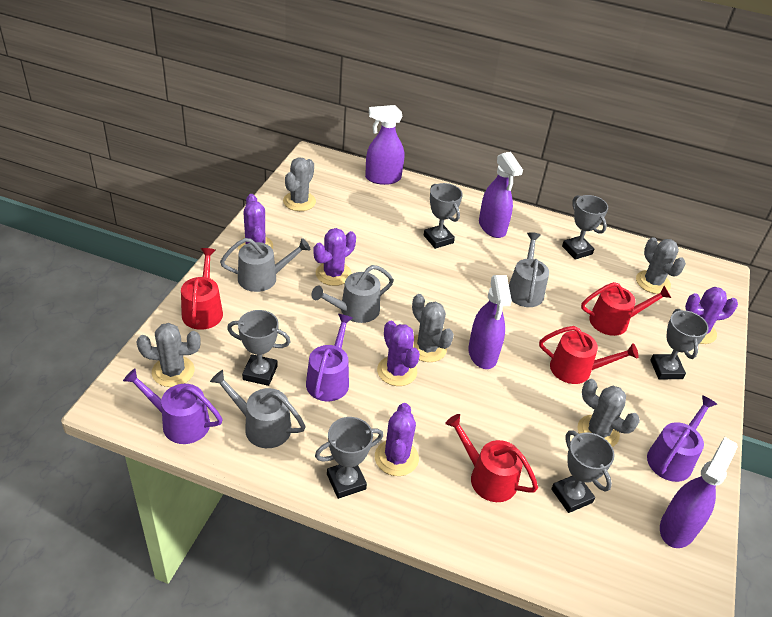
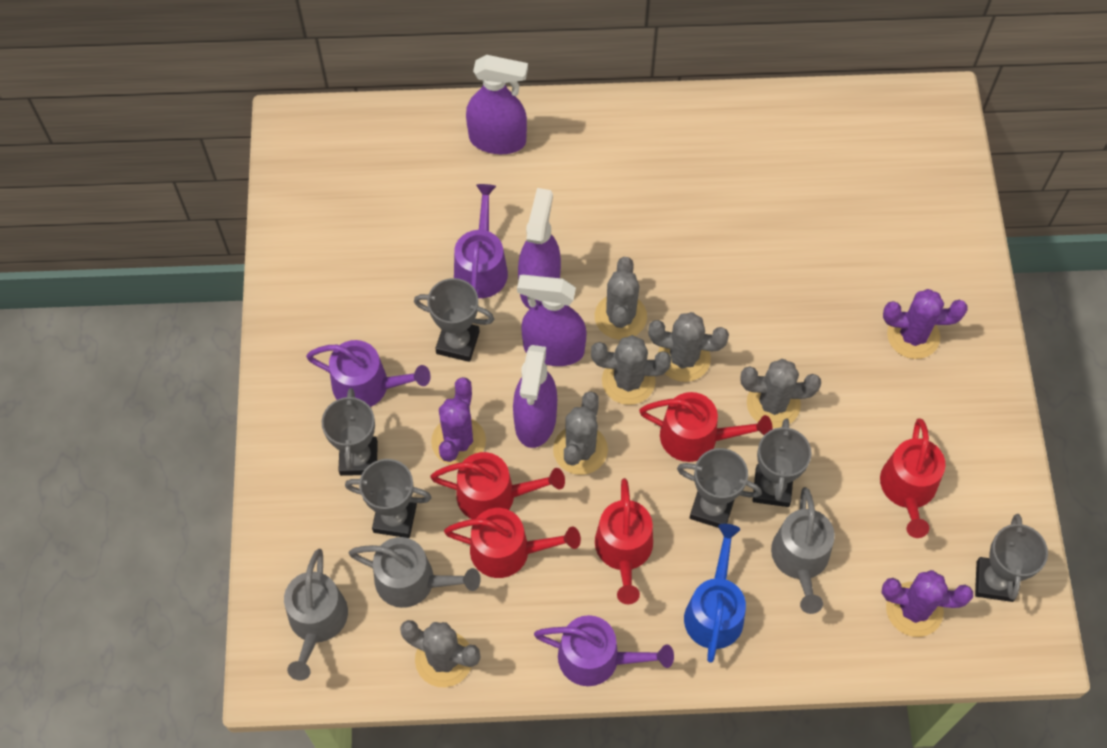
blue watering can: none = 0 -> [684,524,746,663] = 1
grey cactus: [136,323,201,387] [283,157,316,211] [412,294,454,362] [578,379,640,447] [636,237,686,294] = 5 -> [400,620,481,687] [553,391,608,475] [591,335,671,405] [595,257,647,340] [648,312,729,382] [741,359,821,428] = 6
grey watering can: [210,370,306,448] [220,238,310,292] [311,265,394,323] [509,232,549,307] = 4 -> [284,549,348,681] [349,537,481,608] [771,487,835,614] = 3
purple cactus: [238,194,273,250] [313,228,356,286] [375,403,419,476] [377,321,420,386] [685,287,738,344] = 5 -> [431,377,486,465] [882,570,973,637] [883,289,968,359] = 3
red watering can: [181,248,223,330] [445,414,538,502] [539,326,638,384] [581,282,671,336] = 4 -> [430,452,565,519] [444,508,581,578] [595,478,653,604] [639,392,772,462] [880,418,946,538] = 5

